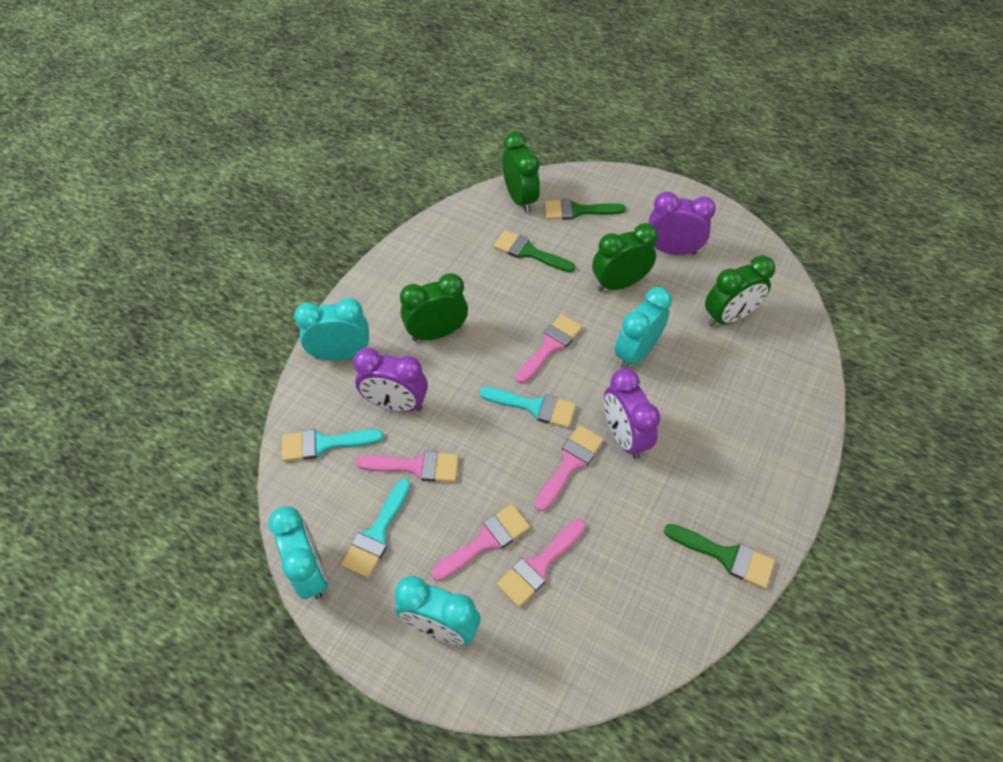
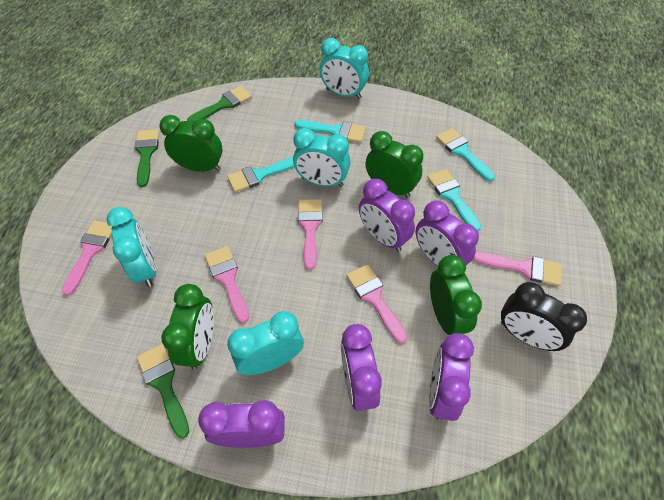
black clock: none = 0 -> [501,282,587,351] = 1
purple clock: [353,348,428,412] [604,369,660,459] [648,191,716,255] = 3 -> [198,400,285,448] [341,324,382,411] [359,179,415,252] [416,201,479,266] [429,333,474,421] = 5
turquoise brush: [282,429,384,461] [341,479,411,578] [479,387,576,428] = 3 -> [227,157,294,192] [294,120,366,143] [427,169,482,231] [436,128,495,181] = 4

